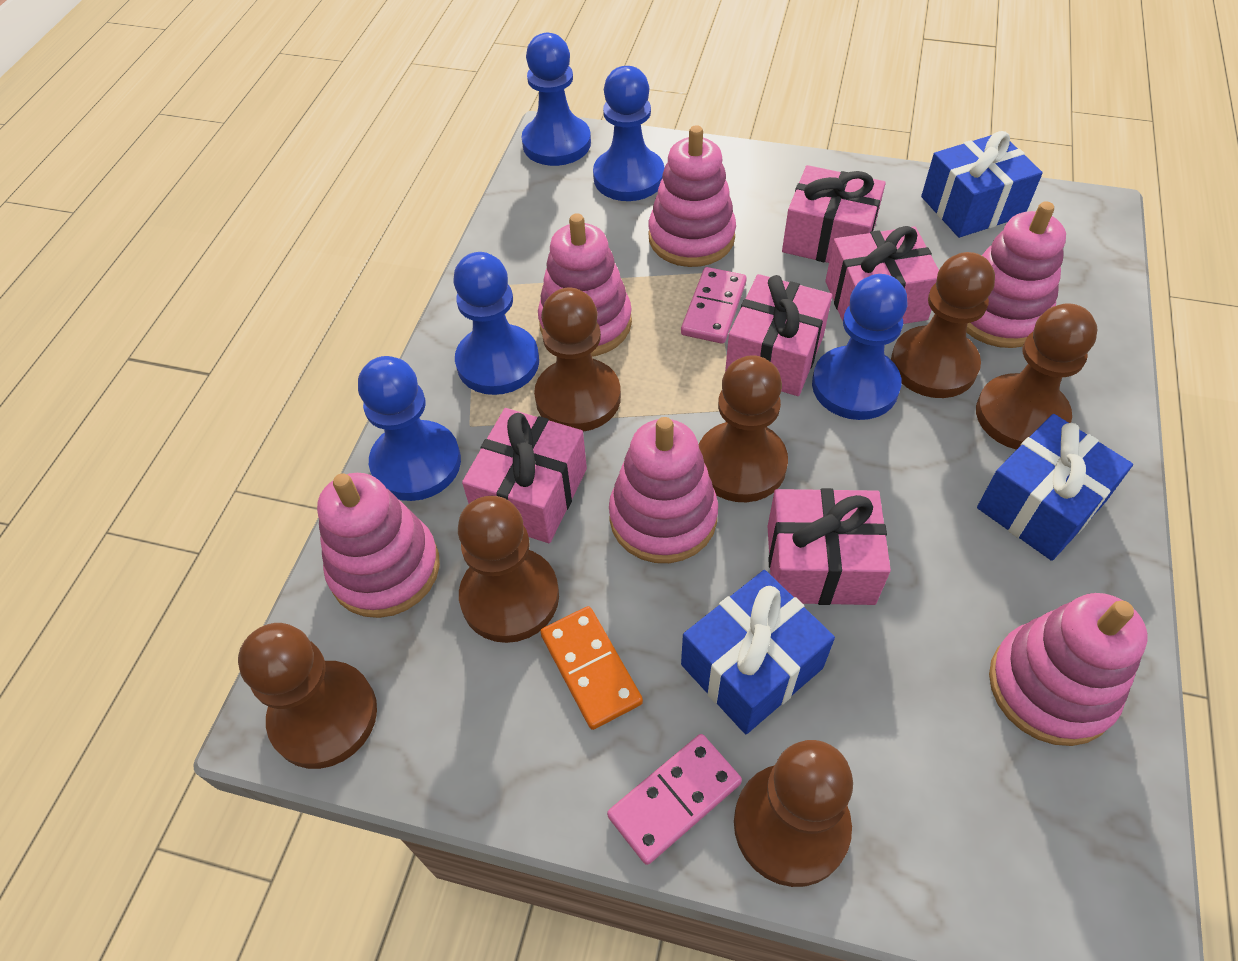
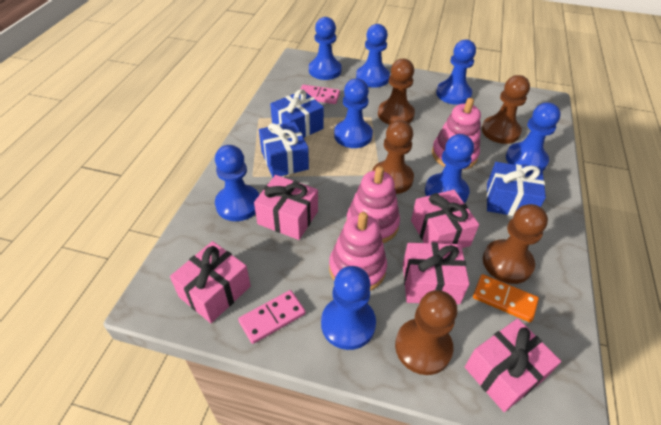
blue pawn: [358,356,461,501] [453,252,539,395] [522,33,591,166] [593,66,665,201] [812,274,907,420] = 5 -> [215,145,259,221] [309,17,342,80] [321,266,376,350] [334,79,373,148] [356,24,390,87] [425,134,474,204] [436,39,476,105] [506,102,561,171] = 8
brown pawn: [238,623,377,769] [458,496,559,643] [534,288,621,431] [699,355,788,502] [734,740,853,887] [891,252,995,398] [976,303,1097,450] = 7 -> [372,120,414,194] [378,59,415,125] [395,290,458,375] [482,75,530,144] [483,204,548,284] = 5
pink stacking toy: [317,473,440,618] [538,213,632,357] [609,417,718,563] [648,125,736,267] [966,201,1066,348] [989,593,1148,746] = 6 -> [329,212,387,291] [346,166,400,243] [432,98,481,170] = 3

